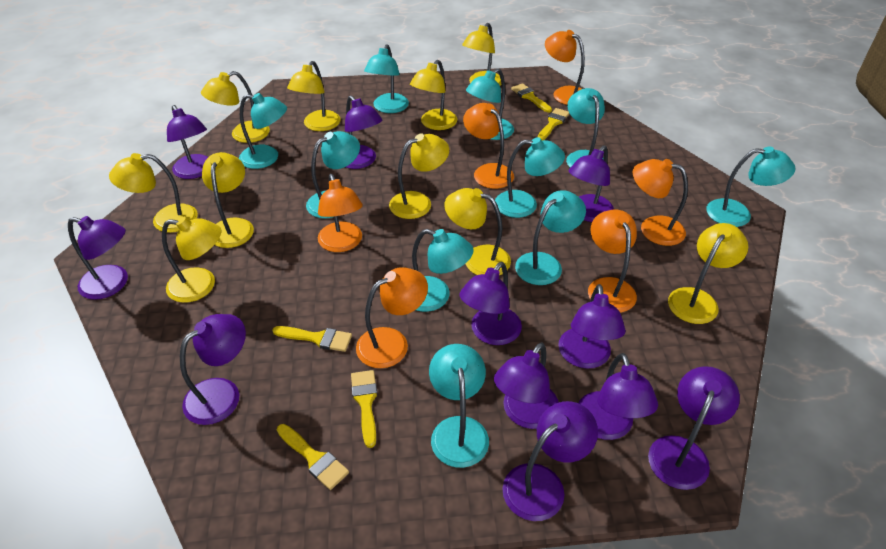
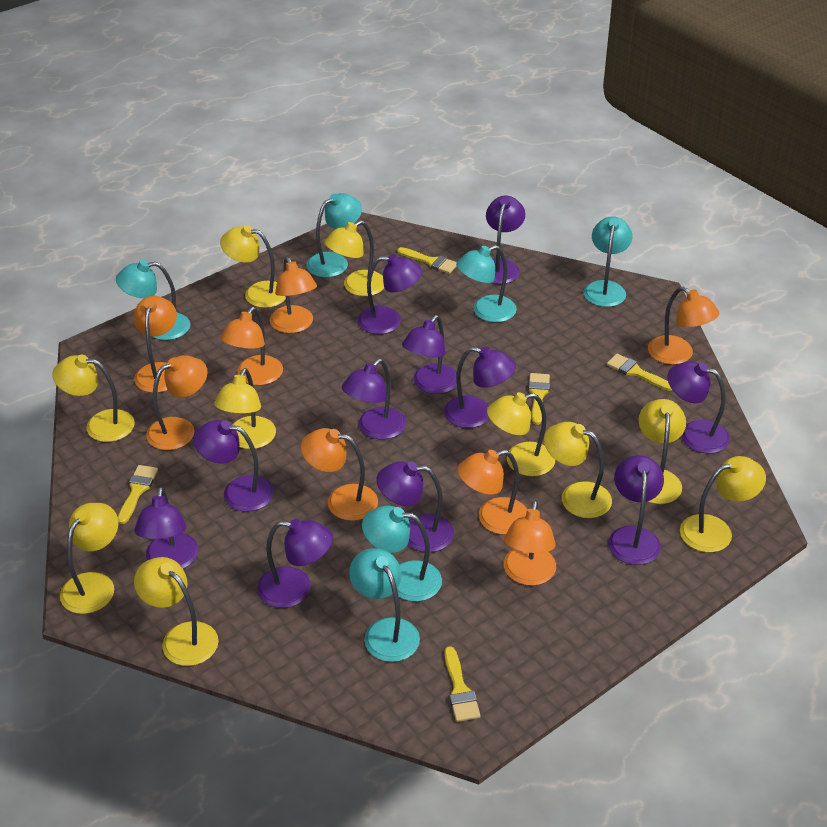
orange lamp: [318,174,363,252] [356,267,428,368] [463,103,514,189] [545,30,585,105] [588,210,637,313] [633,159,688,246] = 6 -> [133,296,177,393] [146,355,207,450] [220,307,283,385] [270,257,317,333] [301,428,378,521] [457,450,528,535] [504,500,556,586] [648,287,719,365] = 8
turquoise lamp: [239,93,287,169] [306,131,360,218] [364,44,409,113] [412,229,474,312] [429,344,489,468] [466,69,514,140] [495,137,565,218] [515,190,586,285] [566,88,605,168] [706,146,795,227] = 10 -> [116,260,190,340] [306,193,362,278] [349,548,420,662] [362,506,442,602] [456,245,517,322] [584,216,632,307] = 6

